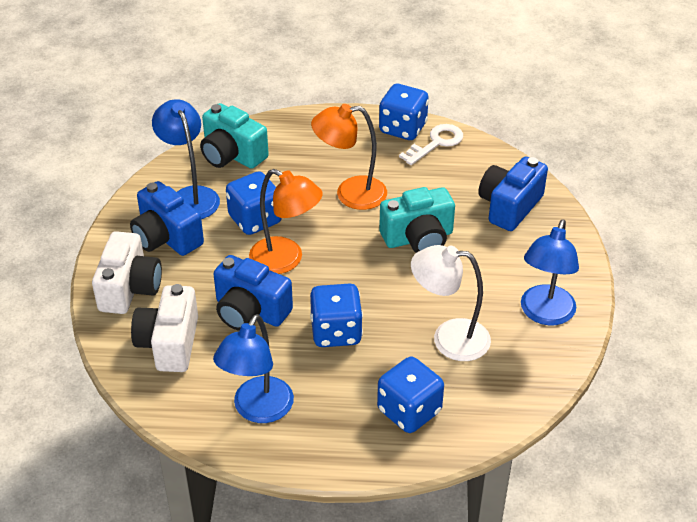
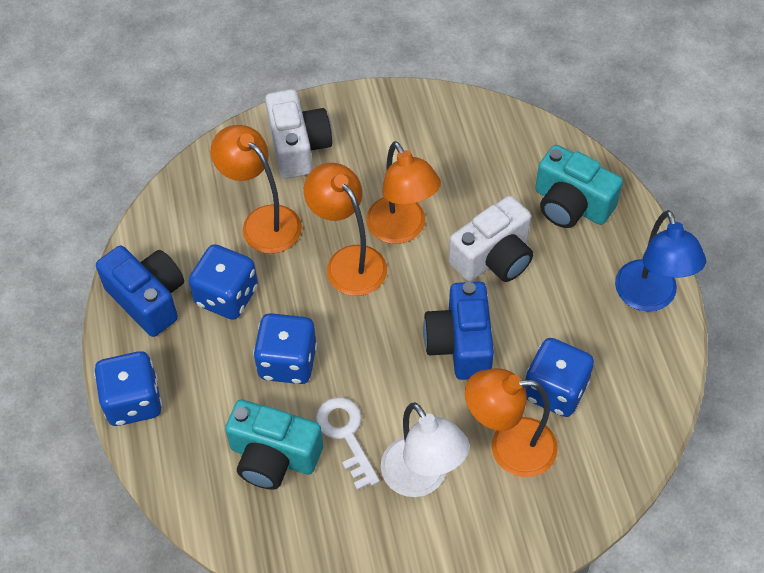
blue camera: [130,181,204,256] [214,255,293,331] [478,157,548,231] = 3 -> [96,245,184,337] [423,282,494,380] = 2
blue lamp: [152,99,220,219] [213,314,294,423] [521,219,579,325] = 3 -> [615,210,706,311] = 1
orange lamp: [249,169,323,274] [311,104,387,210] = 2 -> [210,125,302,254] [304,163,387,296] [366,141,441,244] [465,368,558,477] = 4

